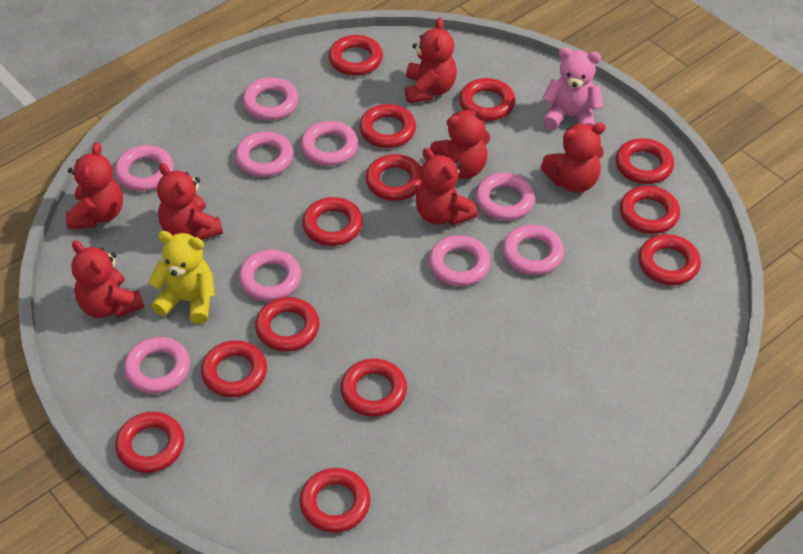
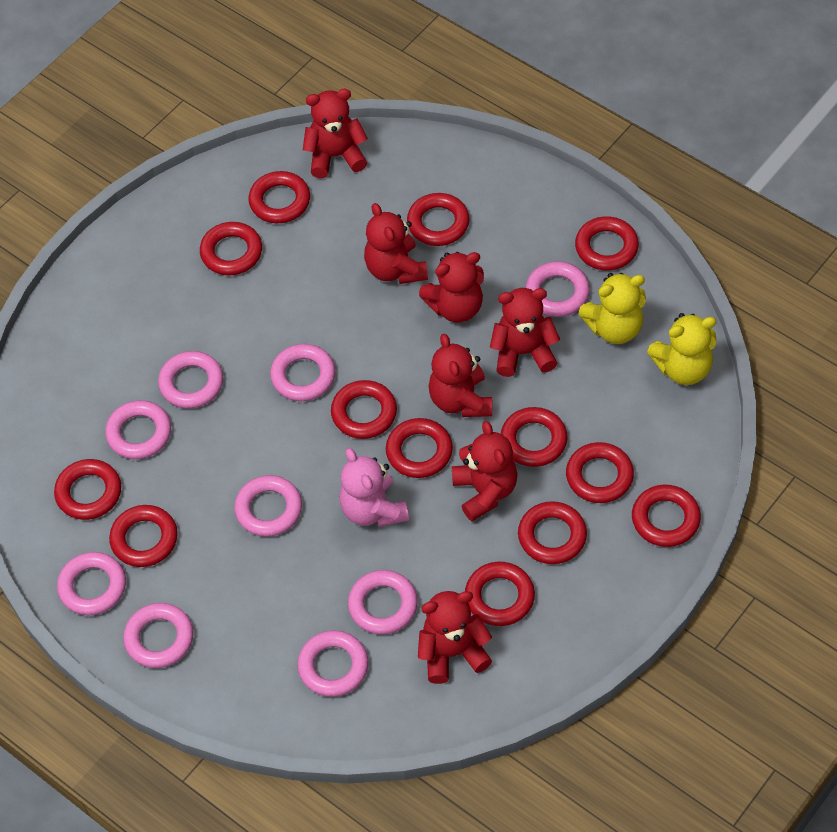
yellow teddy bear: [149,231,215,324] = 1 -> [578,273,646,344] [647,313,716,385] = 2

